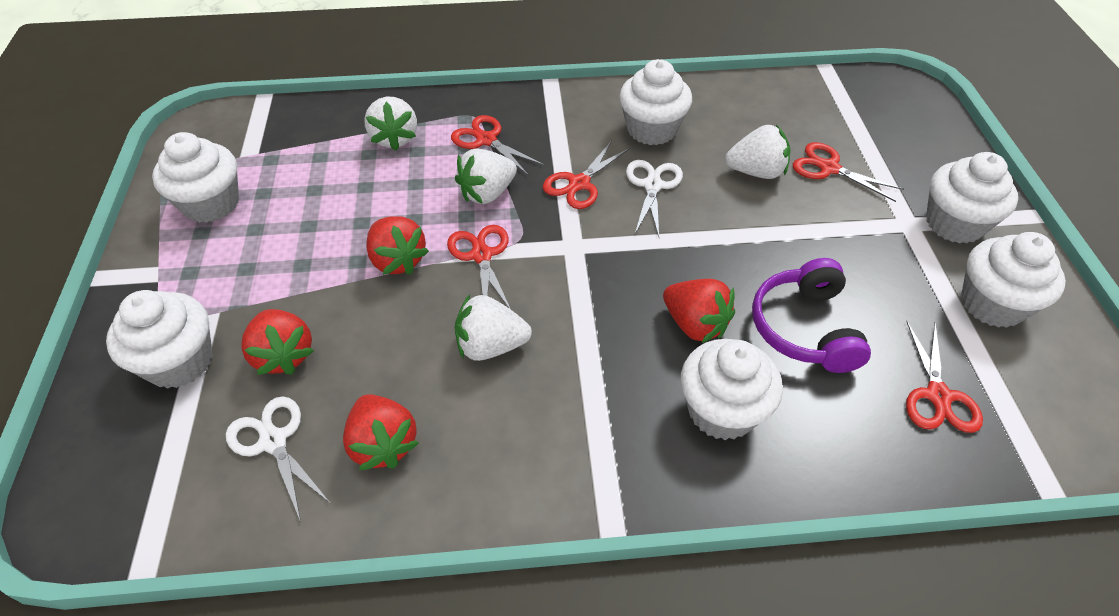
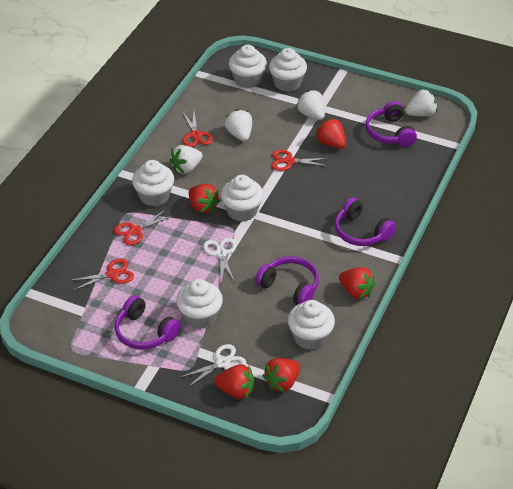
purple headphones: [752,258,871,373] = 1 -> [115,295,181,349] [255,256,319,304] [335,197,396,246] [365,101,417,147] = 4
red scissors: [447,225,510,309] [451,115,544,175] [543,141,630,209] [793,142,904,202] [906,321,983,433] = 5 -> [68,259,134,291] [114,209,174,245] [183,111,213,147] [271,150,329,171] = 4
red strawberry: [241,309,314,375] [343,394,419,471] [366,216,429,275] [663,279,735,343] = 4 -> [189,184,220,213] [214,364,254,399] [263,358,300,392] [315,118,346,149] [339,267,375,299] = 5

